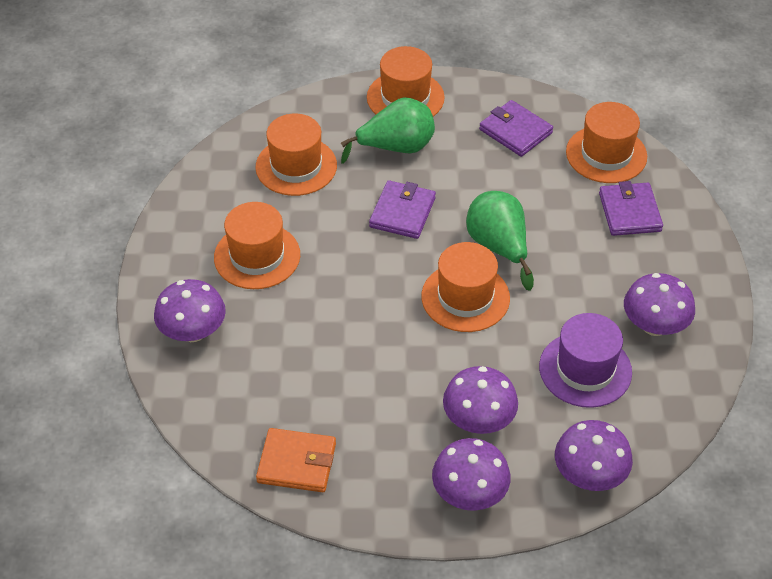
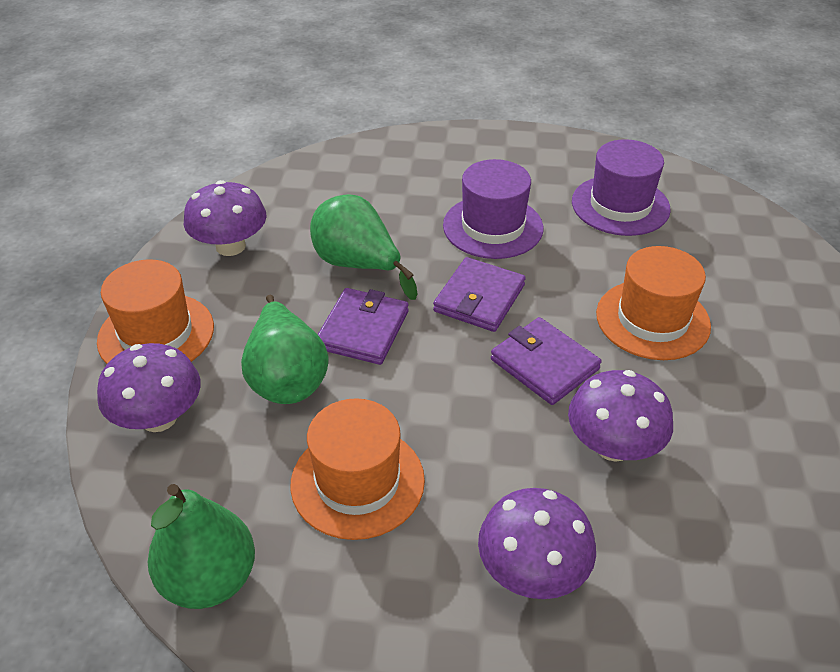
green pear: [341,97,435,163] [466,191,534,291] = 2 -> [148,484,255,609] [241,295,329,404] [310,194,417,300] = 3
orange hat: [214,202,300,289] [255,114,337,196] [367,46,445,117] [421,242,510,332] [566,102,647,183] = 5 -> [97,259,214,364] [290,398,425,540] [596,246,711,360] = 3
orange wallet: [256,428,336,492] = 1 -> none = 0
purple hat: [539,313,632,408] = 1 -> [443,159,543,259] [572,139,671,236] = 2
purple mushroom: [154,279,226,342] [432,438,511,511] [443,366,518,434] [555,420,633,491] [624,273,695,336] = 5 -> [97,343,200,432] [184,180,266,256] [478,488,596,599] [568,370,673,462] = 4

